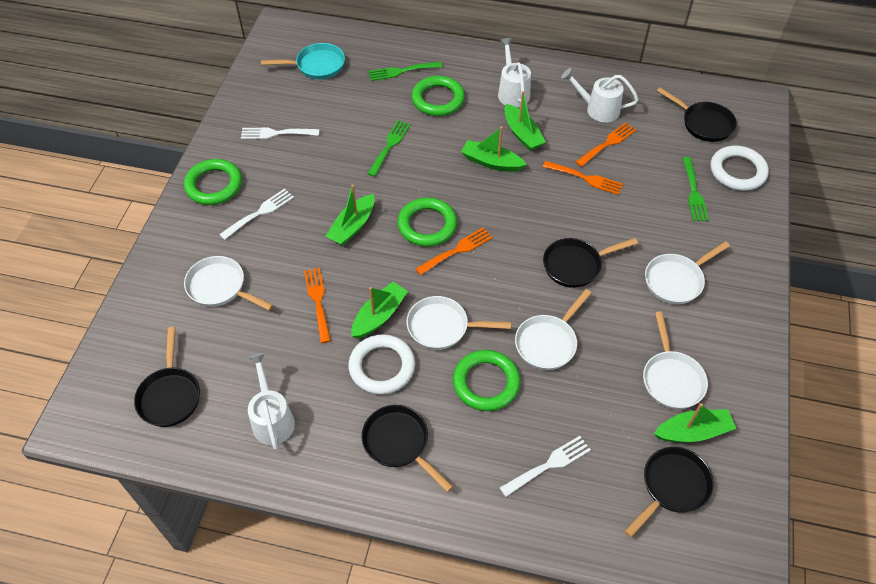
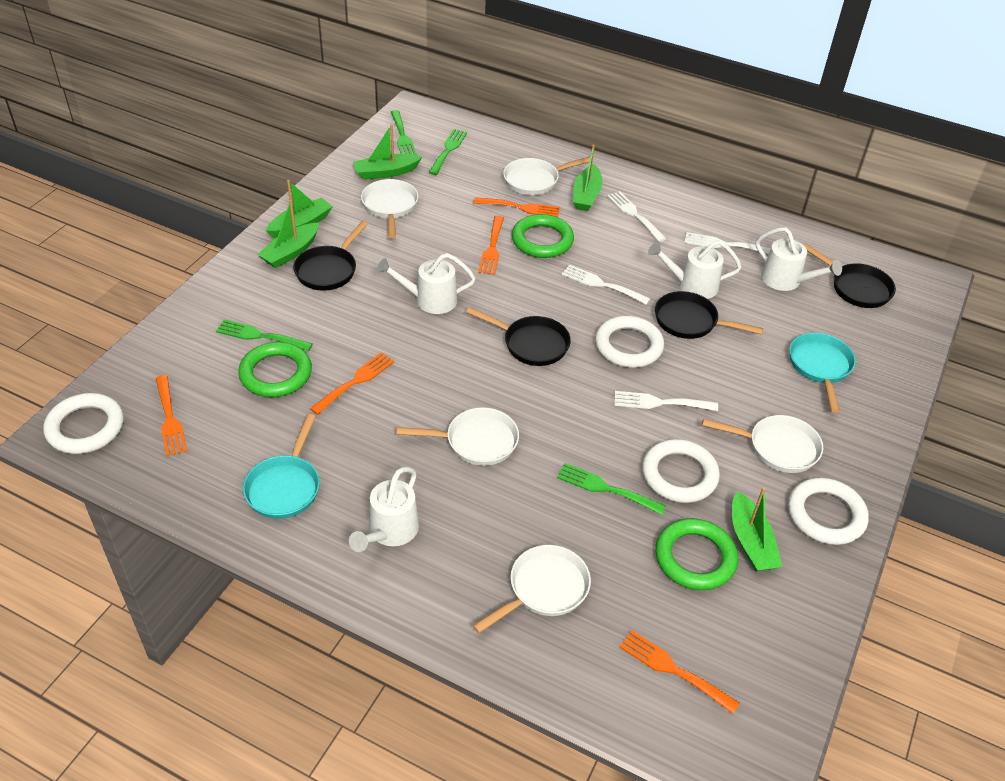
black pan: [134,327,200,427] [361,405,453,492] [543,238,638,288] [624,447,714,538] [657,87,737,142] = 5 -> [294,221,368,291] [466,307,571,366] [655,291,763,339] [804,244,896,308] = 4
green fork: [367,120,410,177] [369,62,442,81] [682,157,709,221] = 3 -> [216,319,313,351] [391,110,417,155] [429,129,467,175] [557,463,666,515] = 4
green ring: [184,159,242,205] [398,198,457,247] [412,76,465,116] [453,350,520,411] = 4 -> [238,342,312,397] [512,214,574,258] [655,518,738,590] = 3
orange fork: [304,268,331,343] [416,228,493,275] [543,161,623,195] [576,122,636,167] = 4 -> [156,375,187,456] [310,352,394,415] [474,197,560,217] [478,216,504,275] [619,630,740,714] = 5
turquoise pan: [261,43,345,79] = 1 -> [243,414,320,519] [789,333,856,413] = 2
white fork: [219,189,294,240] [241,128,319,139] [500,436,591,497] = 3 -> [562,265,651,305] [607,191,666,242] [615,391,718,411] [685,232,771,254] = 4
white ring: [348,334,415,395] [711,146,769,191] = 2 -> [44,393,124,454] [595,316,664,368] [642,439,720,503] [788,478,869,545] = 4
white watering can: [248,353,295,450] [498,38,531,107] [561,68,639,122] = 3 -> [349,467,419,552] [377,253,476,314] [648,241,742,299] [756,227,842,291] = 4

